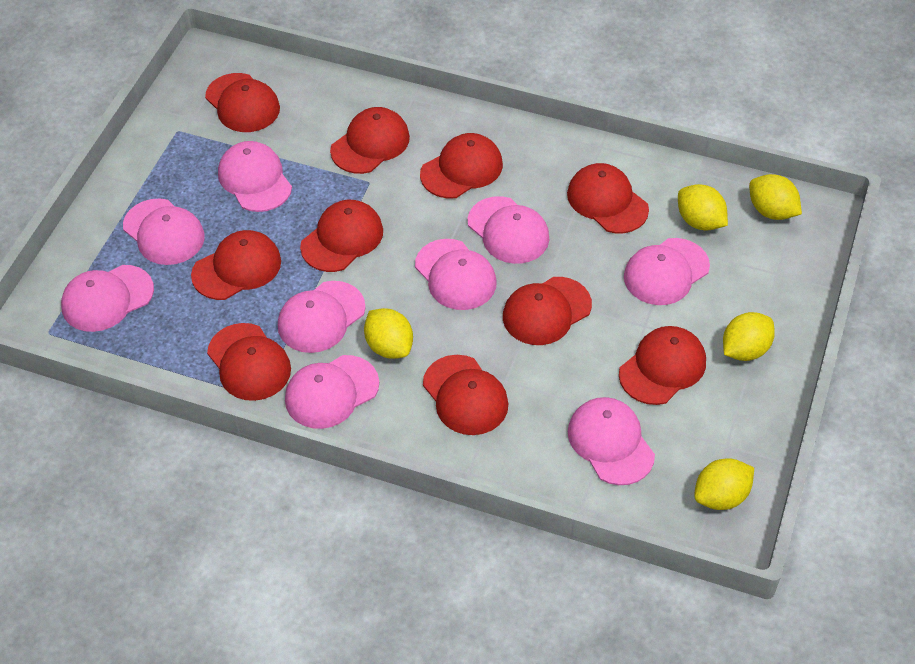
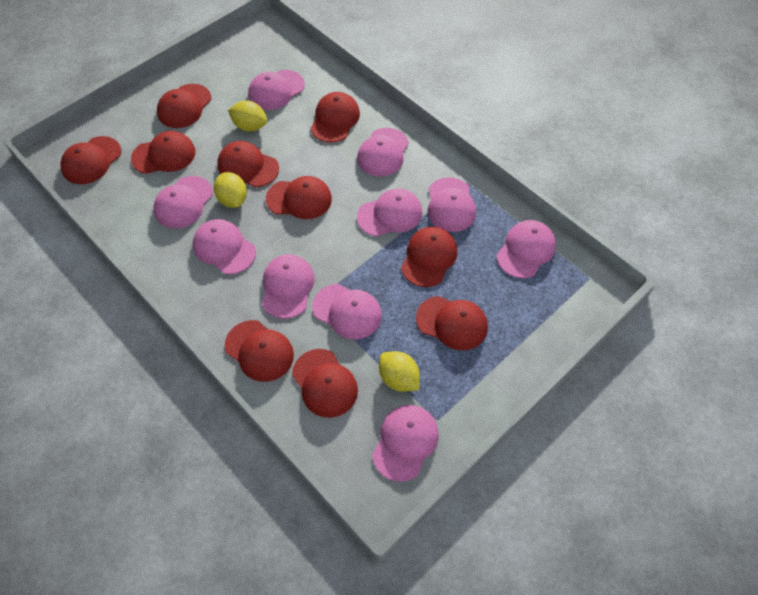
pink cap: [61,265,154,332] [123,198,205,265] [218,141,292,212] [278,281,365,353] [285,355,379,429] [415,239,497,310] [467,196,549,264] [568,397,655,485] [624,238,710,305] = 9 -> [154,176,213,228] [193,219,256,274] [248,70,305,110] [262,254,315,319] [312,284,382,340] [357,128,409,177] [357,189,422,236] [372,405,438,482] [427,177,476,232] [497,220,556,278] = 10
yellow lemon: [364,308,413,359] [678,184,728,230] [694,458,754,510] [723,312,775,361] [749,174,802,220] = 5 -> [214,172,247,208] [228,101,267,132] [379,351,420,392] = 3

